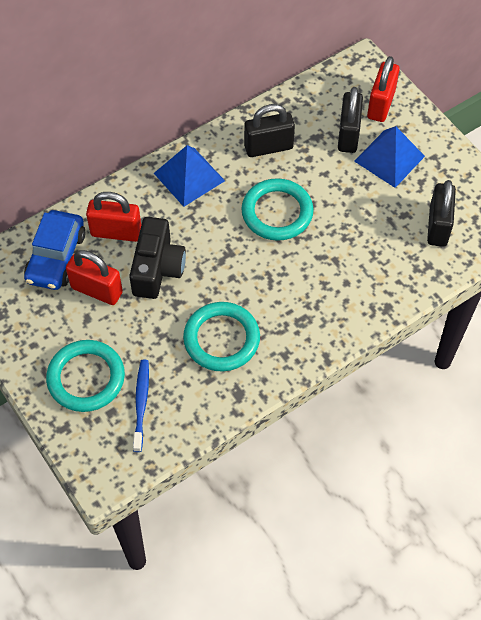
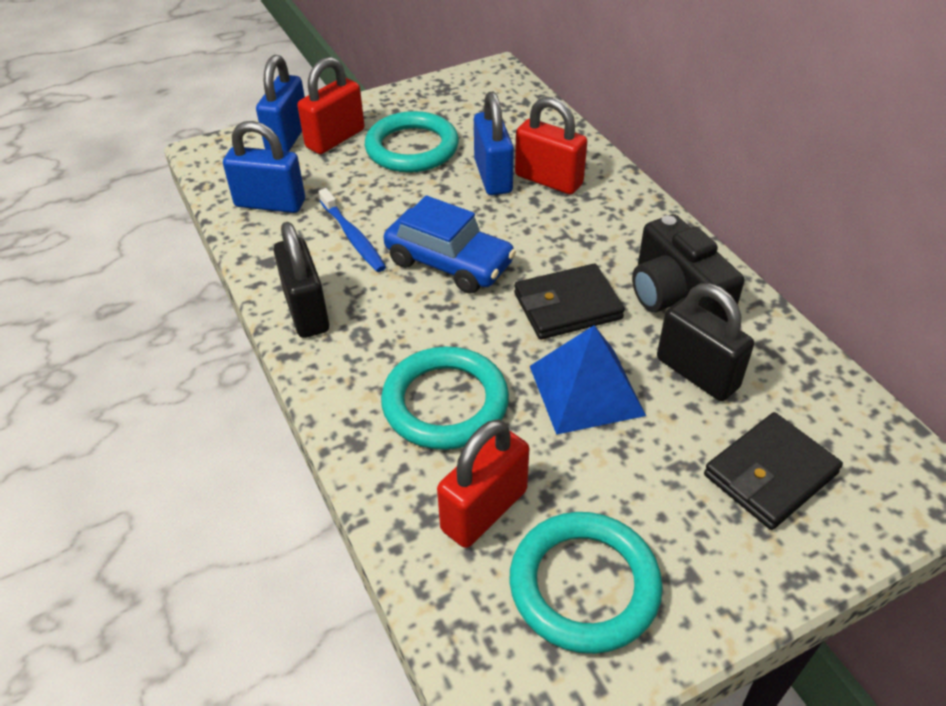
black padlock: [244,104,295,157] [338,87,363,153] [427,180,456,247] = 3 -> [273,222,329,338] [657,283,754,401] = 2
black wallet: none = 0 -> [514,264,625,339] [704,412,843,530] = 2
blue padlock: none = 0 -> [223,121,305,213] [256,55,305,152] [474,91,514,195] = 3
blue pyramid: [154,145,225,207] [354,126,425,188] = 2 -> [530,325,646,435] = 1

